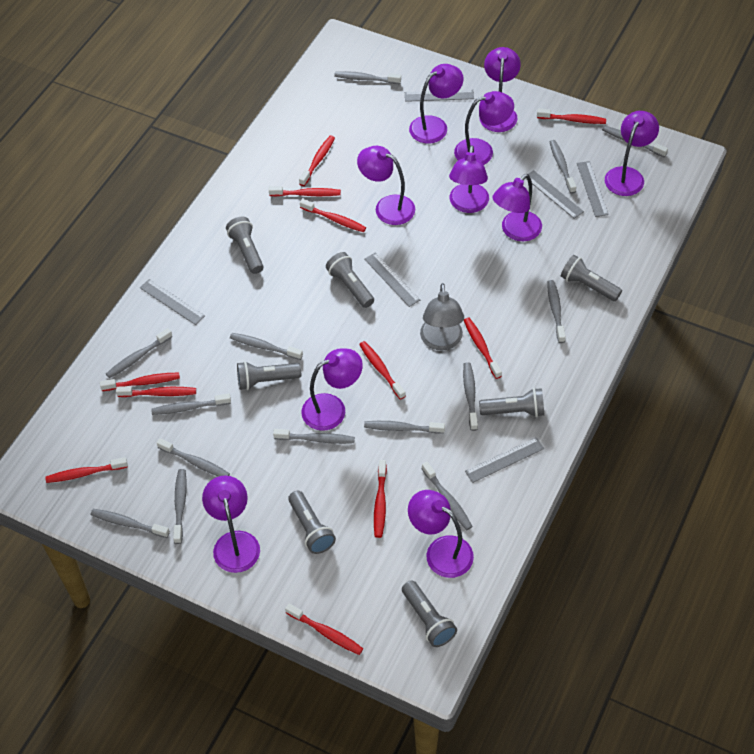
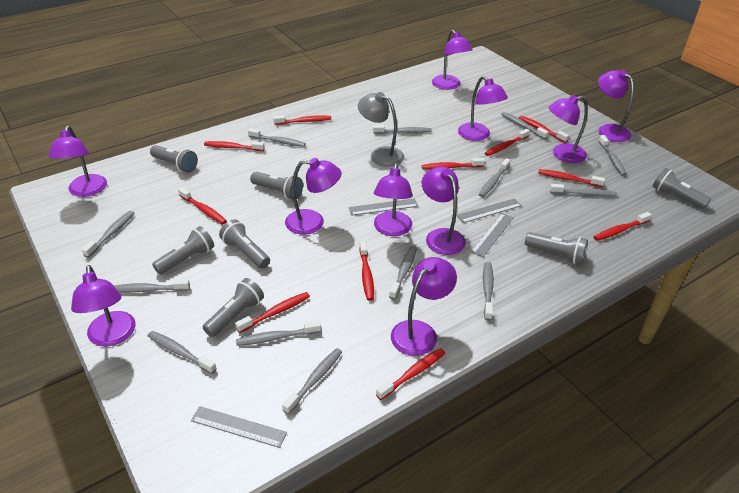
grey ruler: [140,279,205,325] [364,252,420,307] [405,90,474,102] [465,437,544,483] [525,170,584,219] [577,161,609,217] = 6 -> [191,406,287,448] [349,198,418,216] [456,198,522,223] [471,213,513,257] = 4
grey toothbrush: [90,509,170,538] [106,328,172,378] [151,393,231,415] [157,438,230,477] [173,469,187,544] [230,333,303,360] [273,429,355,444] [334,71,401,84] [364,421,445,434] [422,461,473,530] [463,362,478,431] [547,280,566,343] [550,140,576,194] [602,125,668,157] = 14 -> [82,211,134,258] [114,279,190,293] [148,331,217,374] [236,321,321,346] [248,128,306,147] [282,348,342,414] [373,125,432,134] [389,246,417,300] [479,158,510,197] [483,262,494,320] [501,112,549,139] [550,184,617,197] [599,135,627,176] = 13

